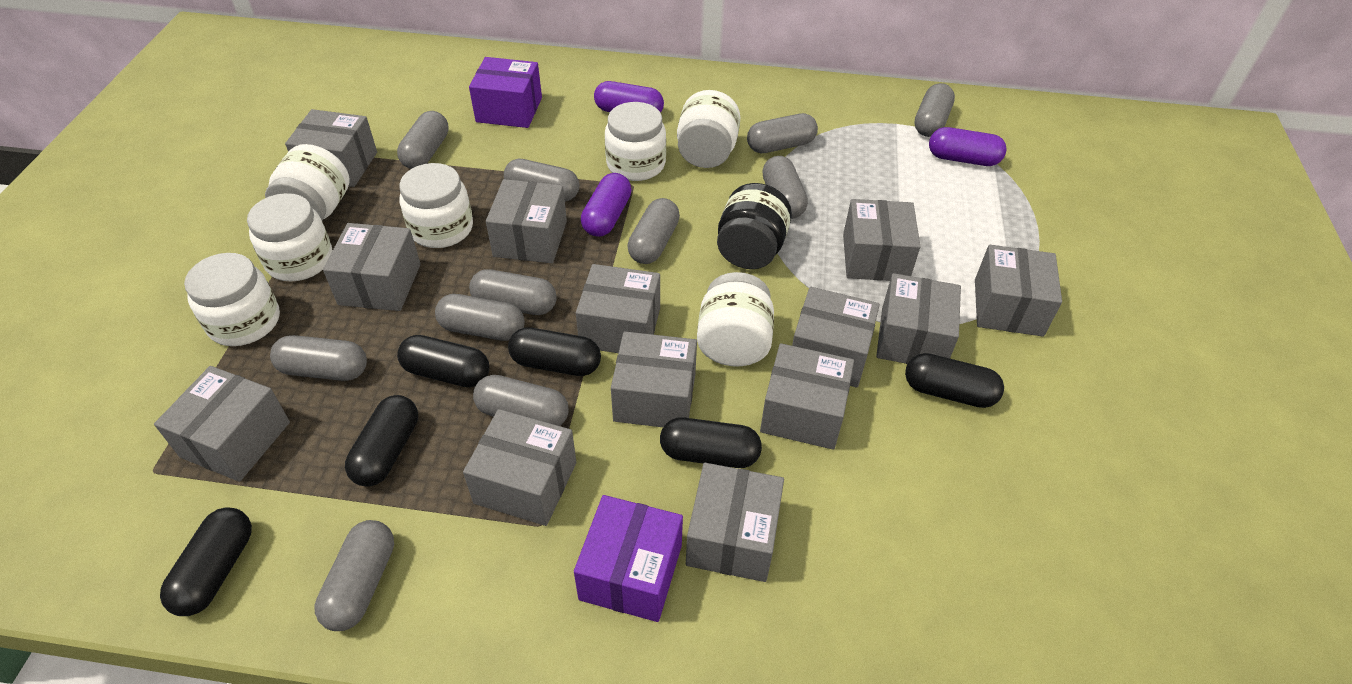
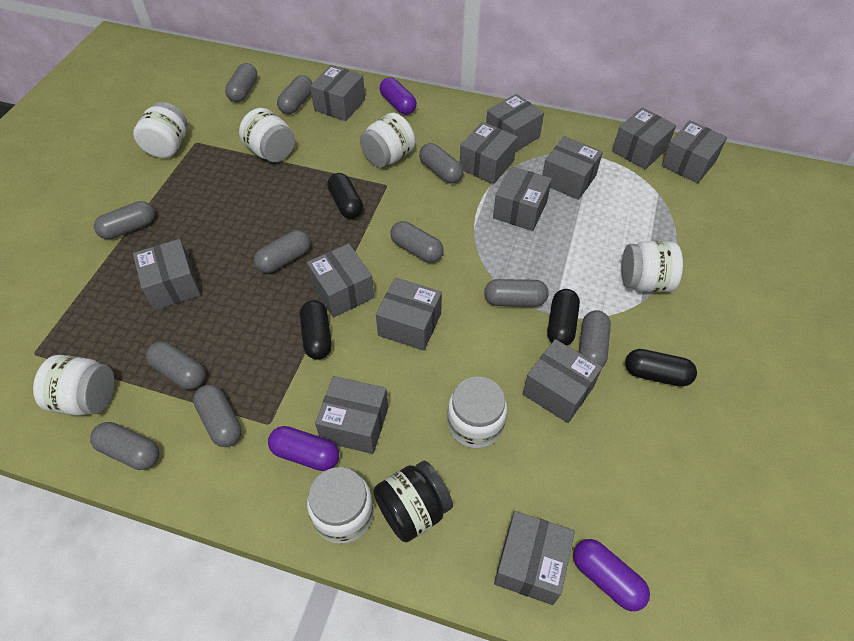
black capsule: [160,507,252,616] [345,395,418,487] [397,335,489,387] [508,327,601,376] [660,417,762,468] [905,353,1004,408] = 6 -> [300,300,332,360] [327,173,363,219] [547,289,580,345] [625,349,697,387] = 4
purple box: [469,57,542,128] [574,495,683,622] = 2 -> none = 0

